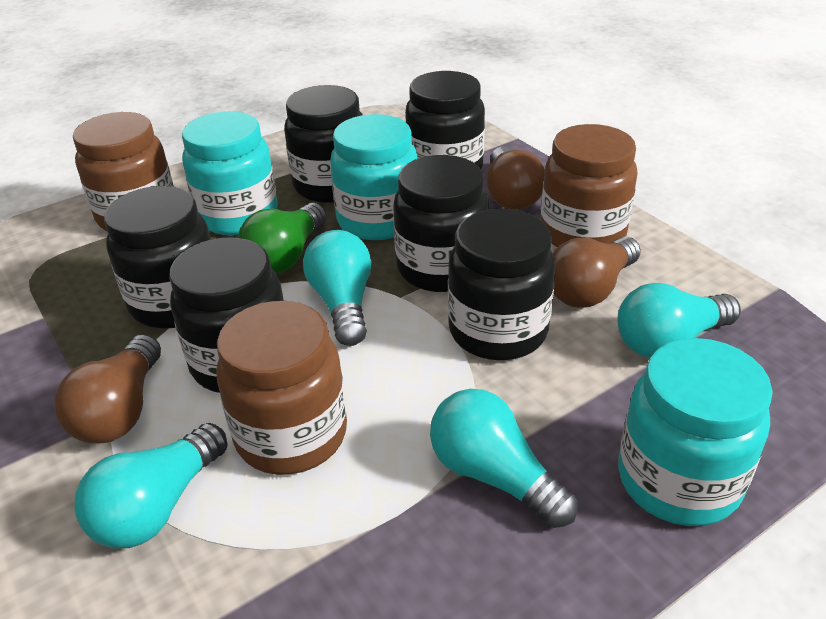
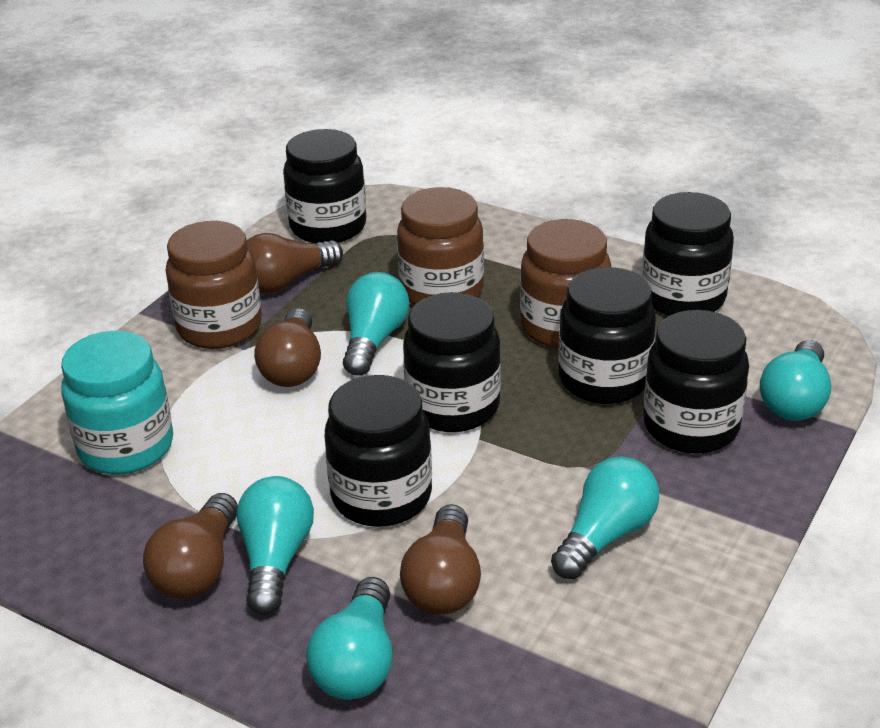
brown light bulb: [54,334,161,444] [487,147,545,210] [553,236,641,308] = 3 -> [143,493,238,599] [247,233,343,293] [254,308,321,387] [400,504,481,614] = 4
green light bulb: [238,203,327,273] = 1 -> none = 0
turquoise jar: [182,112,278,235] [330,114,417,240] [618,338,773,526] = 3 -> [61,331,173,475] = 1
turquoise light bulb: [75,423,227,548] [303,230,371,346] [430,389,577,528] [617,283,741,358] = 4 -> [237,476,314,615] [306,577,393,700] [343,272,409,375] [551,457,659,579] [760,340,831,421] = 5

